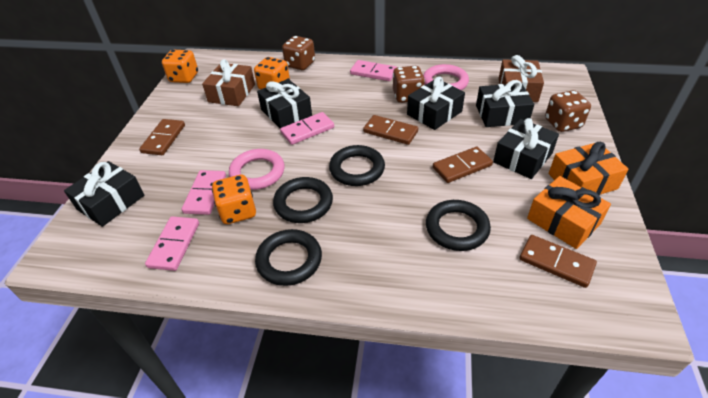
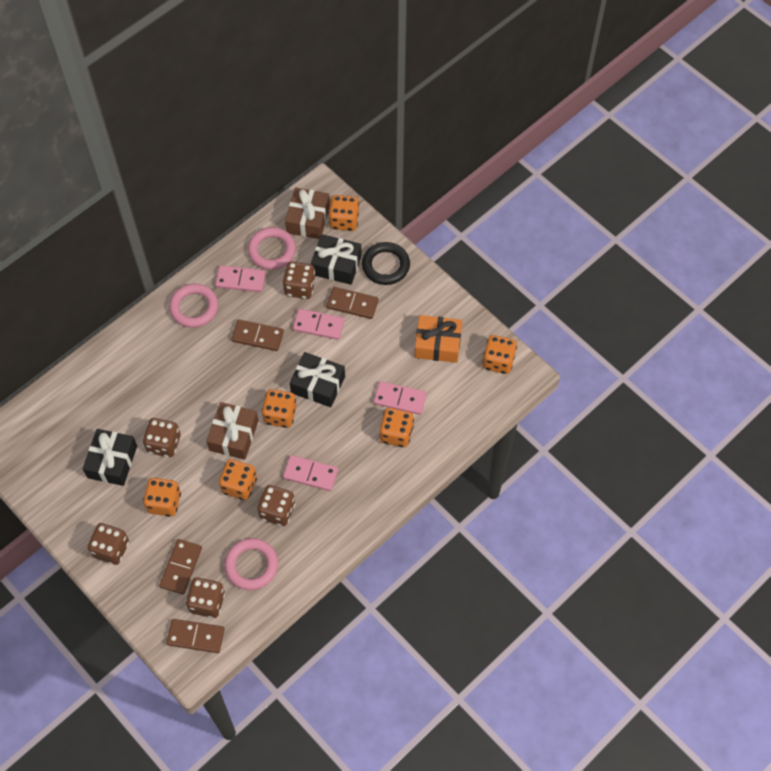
black gift: [64,161,144,227] [257,79,312,128] [407,77,465,130] [476,80,534,127] [493,118,559,179] = 5 -> [83,429,137,486] [290,352,345,407] [311,234,362,285] = 3
black ring: [255,229,322,286] [273,177,333,223] [329,145,385,186] [426,200,491,251] = 4 -> [362,242,410,285] = 1
brown dice: [282,36,315,70] [393,66,425,103] [545,90,591,132] = 3 -> [88,523,129,565] [143,418,181,457] [186,577,225,618] [257,485,295,526] [283,261,316,299] = 5
orange dice: [162,50,198,83] [212,175,256,224] [254,57,290,90] = 3 -> [143,478,181,517] [219,459,257,500] [261,389,297,428] [328,195,359,231] [379,408,414,447] [482,335,517,374] = 6
orange gift: [527,176,611,249] [549,142,629,195] = 2 -> [415,315,462,363] = 1
pink ring: [229,149,285,190] [423,64,469,90] = 2 -> [169,284,218,328] [224,538,278,590] [248,227,296,270] = 3

